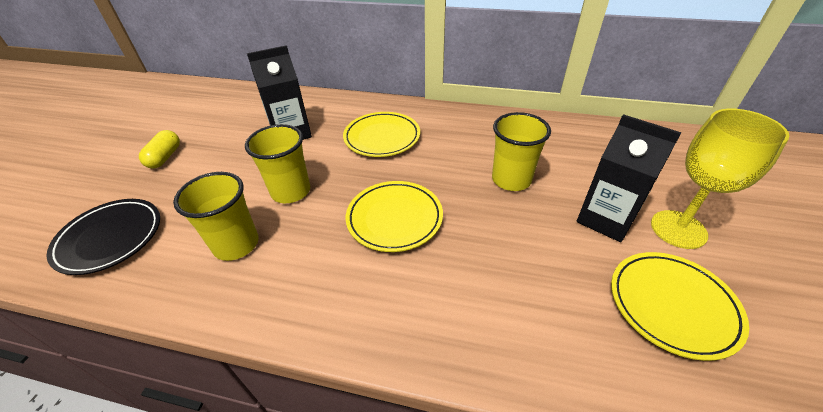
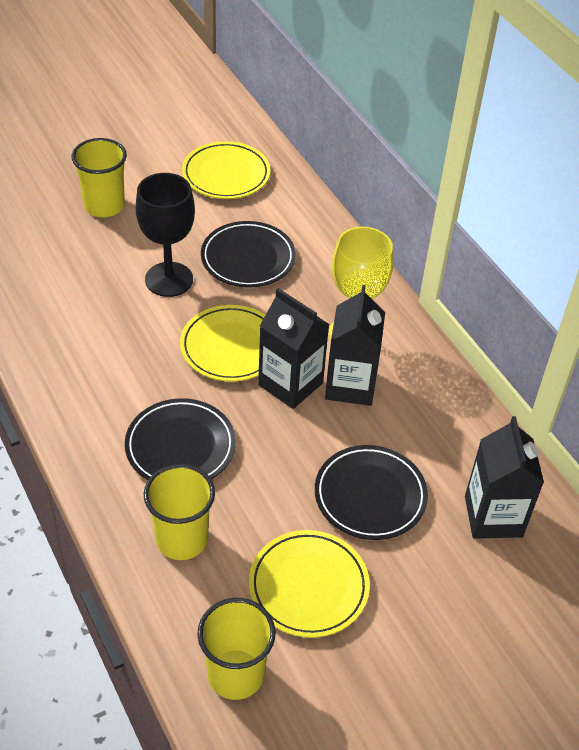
black carton: [247,45,312,140] [577,114,682,242] = 2 -> [258,288,329,409] [325,285,385,406] [465,416,544,539] = 3
black goblet: none = 0 -> [136,173,195,297] = 1
black plate: [46,199,160,275] = 1 -> [125,398,236,480] [201,221,296,288] [315,445,428,540] = 3
yellow capsule: [139,130,180,169] = 1 -> none = 0

